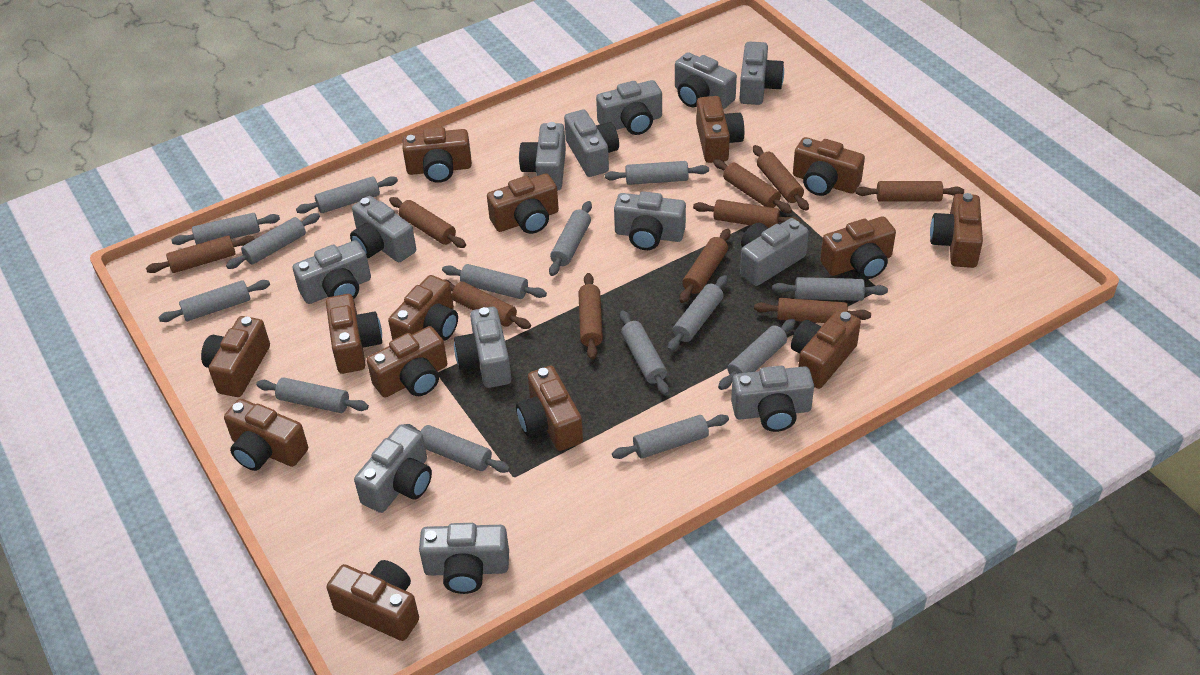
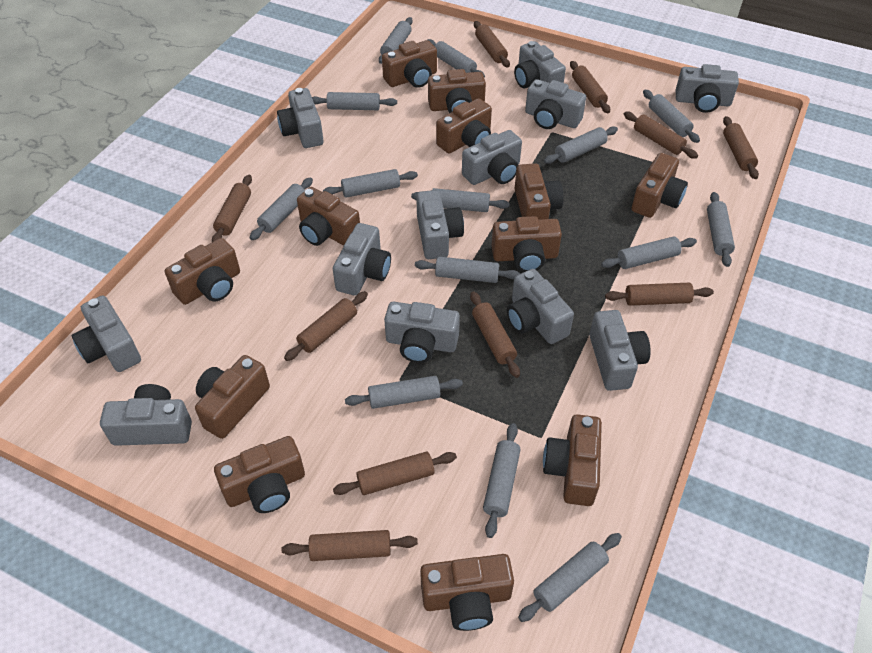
brown camera: [201,316,270,397] [224,399,308,471] [326,294,382,374] [326,560,419,641] [367,326,447,398] [388,275,458,341] [402,127,472,183] [487,173,559,234] [516,366,583,451] [696,96,744,163] [791,309,861,389] [793,137,865,196] [820,216,896,279] [930,193,983,268] = 14 -> [165,238,240,305] [195,355,270,439] [214,436,305,513] [297,187,360,246] [382,40,437,88] [420,554,514,631] [428,69,486,113] [436,98,492,154] [491,216,562,272] [515,163,563,219] [543,414,602,506] [632,153,688,218] = 12
grey camera: [292,240,371,304] [350,196,416,262] [354,424,432,513] [419,523,509,594] [454,307,511,388] [519,122,566,191] [564,110,619,177] [596,80,662,135] [614,191,686,250] [675,52,737,109] [731,366,814,432] [740,41,784,105] [740,218,809,286] = 13 -> [71,295,141,372] [100,384,192,446] [277,88,324,148] [333,223,391,296] [384,302,460,363] [416,190,464,259] [462,130,522,185] [507,269,574,344] [514,41,566,89] [525,79,586,129] [589,310,651,391] [676,64,739,113] = 12

